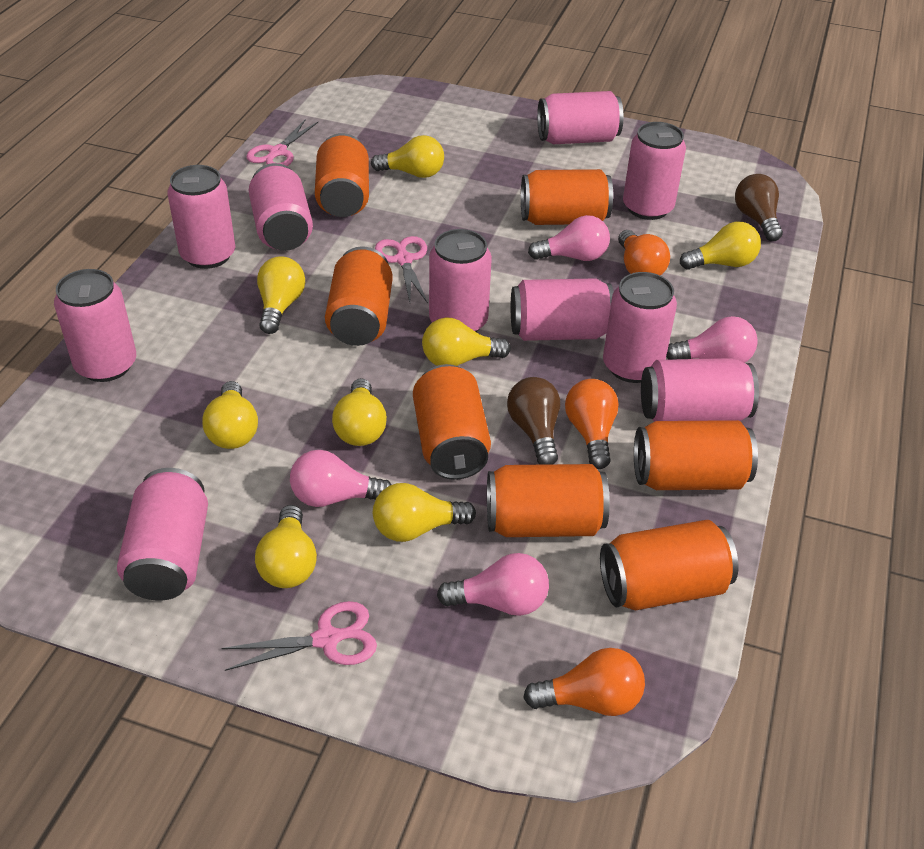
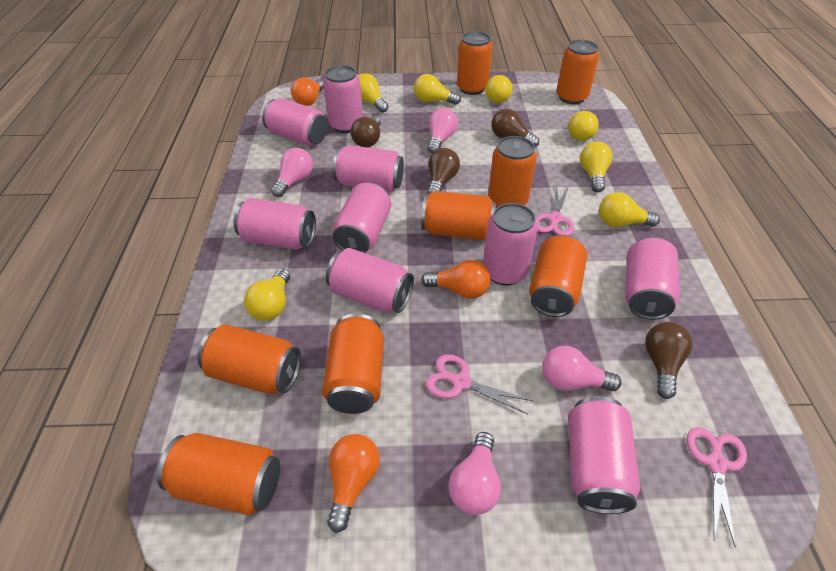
brown light bulb: [507,377,560,465] [735,174,783,241] = 2 -> [351,116,381,147] [427,148,460,194] [491,109,539,147] [645,322,692,399] = 4
orange can: [315,133,369,217] [325,246,393,346] [413,364,491,480] [487,464,610,537] [521,169,613,225] [600,520,738,610] [634,420,758,490] = 7 -> [157,433,280,516] [197,324,301,395] [322,314,384,414] [421,191,496,240] [457,31,493,95] [488,136,537,208] [529,235,587,317] [556,40,599,104] = 8
pink can: [54,269,136,382] [117,468,208,601] [167,165,235,269] [249,163,313,251] [429,229,492,332] [511,278,614,341] [537,91,623,144] [603,272,677,383] [623,122,686,220] [641,358,759,422] = 10 -> [233,198,316,250] [262,98,328,146] [323,65,363,133] [326,248,414,313] [333,145,404,192] [333,182,391,253] [483,203,538,285] [568,396,640,514] [625,237,680,320] = 9
yellow light bulb: [202,381,258,449] [255,505,317,588] [257,257,305,334] [332,378,387,446] [371,135,444,178] [373,483,476,542] [422,317,511,366] [680,222,761,270] = 8 -> [244,269,290,321] [358,73,388,113] [414,74,461,105] [485,75,513,103] [568,111,599,141] [580,141,613,192] [599,192,660,227] = 7

